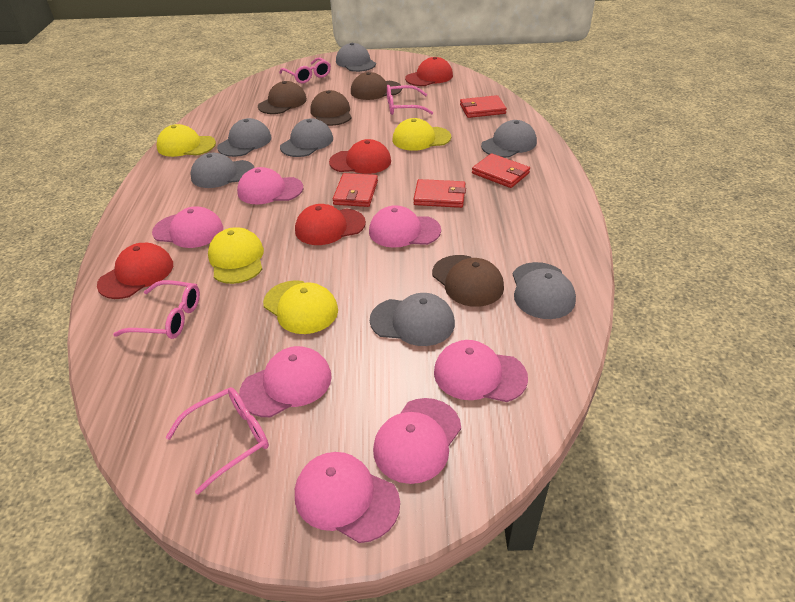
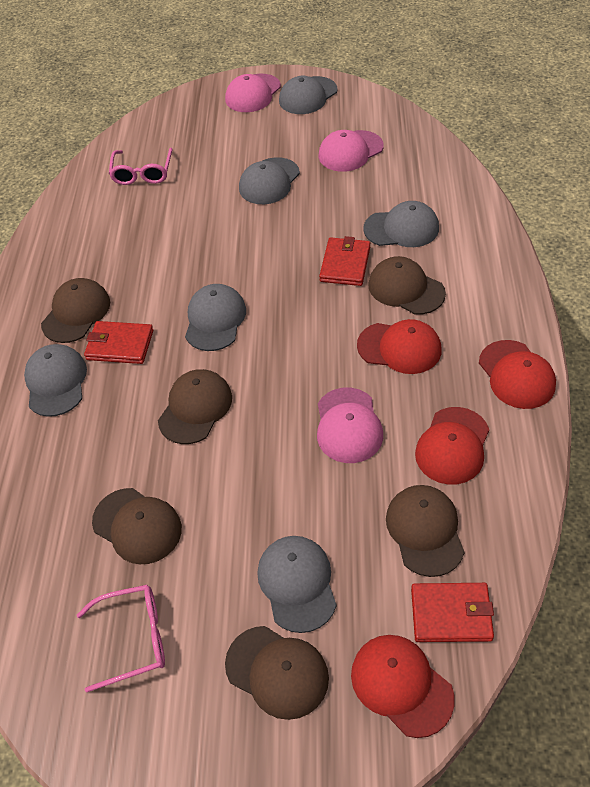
brown cap: [258,81,307,114] [310,90,352,126] [351,72,402,100] [432,255,504,307] = 4 -> [41,278,110,343] [92,488,182,564] [158,369,232,444] [225,626,329,720] [368,256,446,315] [386,485,465,577] = 6
grey cap: [190,153,254,188] [217,118,271,157] [280,118,333,157] [336,43,376,72] [370,293,455,346] [481,120,537,158] [513,262,576,319] = 7 -> [24,344,87,417] [185,284,246,351] [239,157,300,204] [257,536,337,633] [279,76,338,114] [363,201,439,247] = 6
pink cap: [152,207,223,248] [237,167,303,204] [239,346,332,417] [295,452,400,543] [369,205,441,248] [373,398,461,484] [434,340,528,402] = 7 -> [225,74,281,112] [317,388,383,463] [319,130,384,172] = 3
pink glasses: [113,280,200,339] [165,387,269,495] [279,57,331,84] [387,85,433,115] = 4 -> [77,585,165,692] [109,148,173,185] = 2
red wallet: [333,173,378,207] [413,179,466,208] [460,95,507,118] [472,153,530,188] = 4 -> [84,321,153,364] [319,236,370,286] [411,583,494,642] = 3
yellow cap: [157,124,216,157] [208,227,264,284] [263,280,338,334] [393,118,451,151] = 4 -> none = 0

